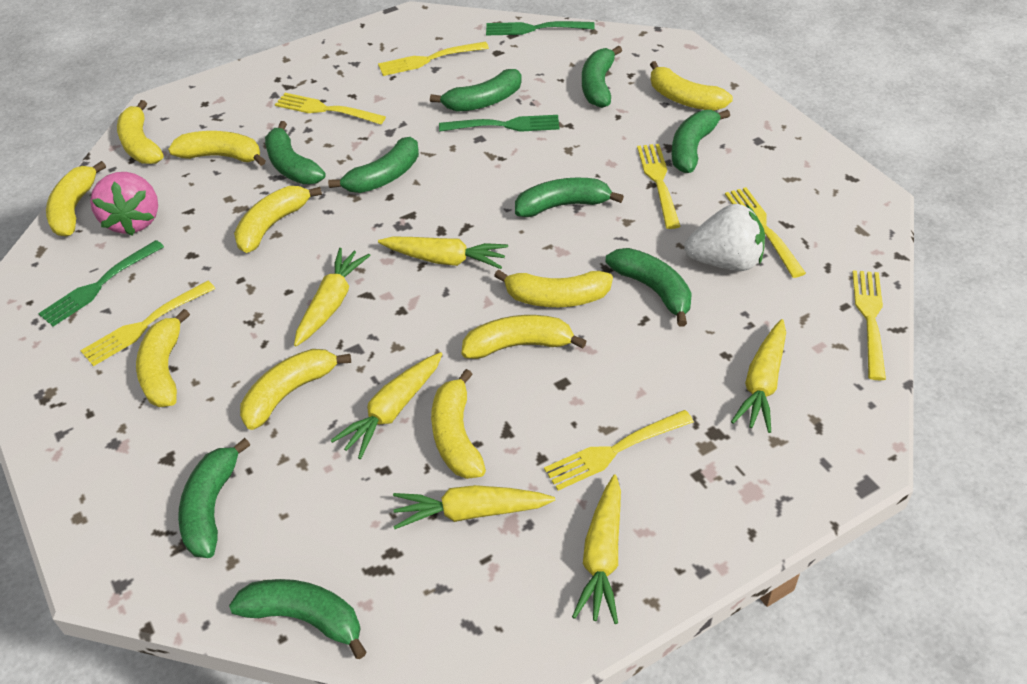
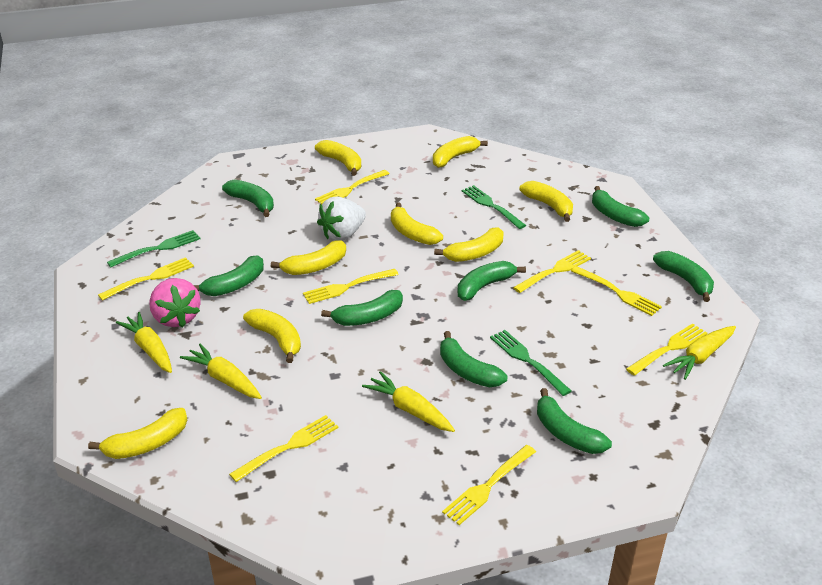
green banana: [178,438,250,558] [229,579,367,659] [265,121,325,184] [328,137,419,193] [430,69,522,112] [515,178,624,217] [582,46,622,108] [605,248,692,327] [672,109,730,173] = 9 -> [194,255,264,296] [222,180,274,217] [321,290,403,326] [440,331,507,387] [458,261,526,301] [537,388,612,454] [592,186,649,227] [653,251,714,302] = 8
yellow banana: [46,161,106,236] [117,100,164,164] [136,309,190,407] [168,131,266,166] [234,186,322,253] [240,349,351,430] [431,369,486,479] [461,315,587,359] [494,269,613,307] [650,61,733,111] = 10 -> [88,408,187,459] [243,309,301,363] [271,241,346,275] [315,140,361,176] [391,203,443,245] [433,136,488,168] [434,228,504,262] [519,181,573,222] = 8
yellow carrot: [294,248,370,346] [330,352,442,459] [378,236,508,269] [393,485,555,529] [572,475,621,624] [731,319,786,433] = 6 -> [116,312,172,373] [180,343,262,399] [362,371,455,432] [663,326,736,380] = 4
yellow fork: [80,281,215,366] [275,93,386,125] [378,42,489,76] [544,410,694,490] [637,144,680,229] [725,187,806,278] [852,270,886,380] = 7 -> [98,257,194,301] [229,415,338,482] [303,269,399,304] [315,170,389,204] [442,445,536,525] [513,250,591,293] [571,266,662,316] [626,323,707,376] = 8

